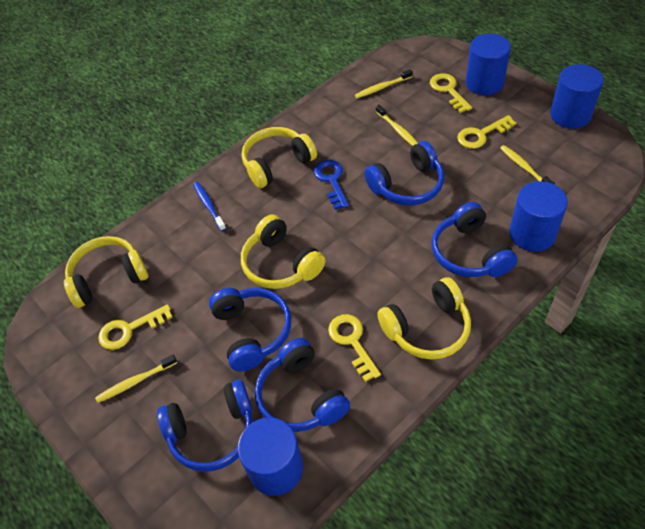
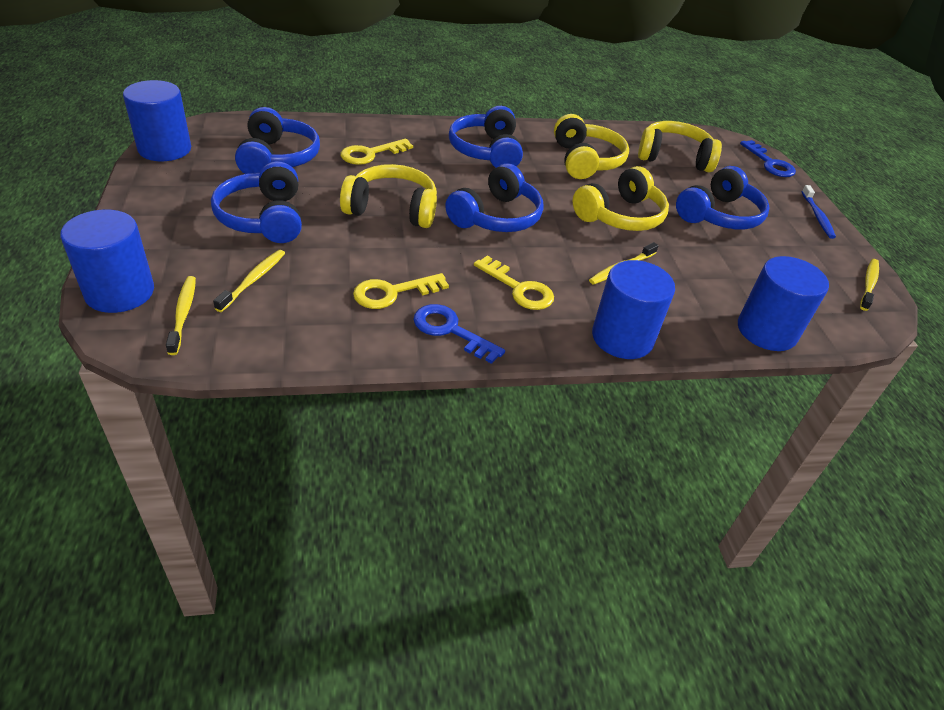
blue key: [314,160,349,210] = 1 -> [414,304,505,364] [740,140,796,177] = 2
yellow key: [98,304,173,350] [328,314,381,382] [430,73,472,113] [457,115,516,149] = 4 -> [341,139,413,165] [353,273,449,309] [474,256,554,310] = 3

